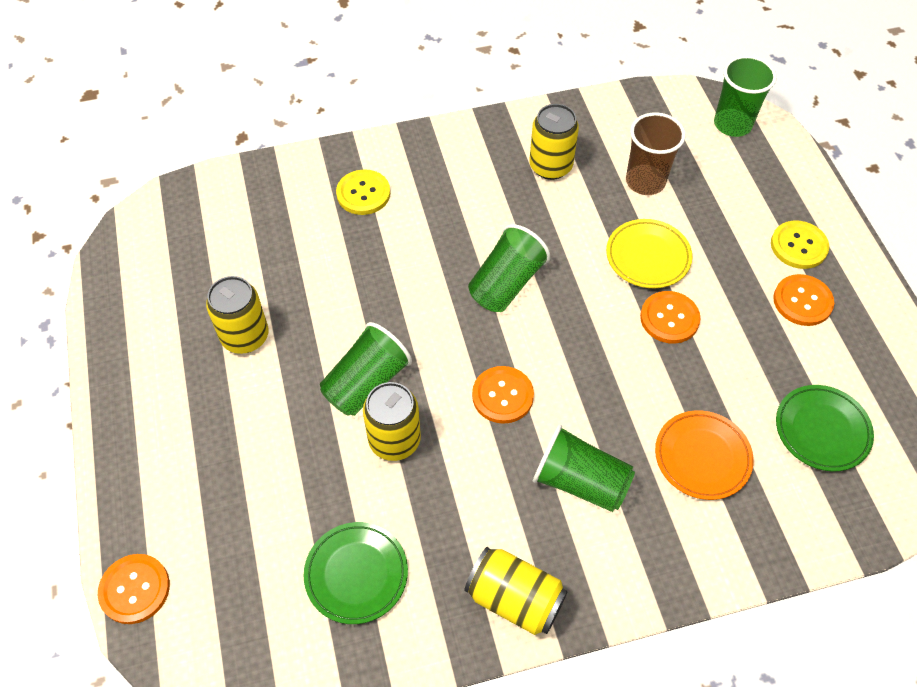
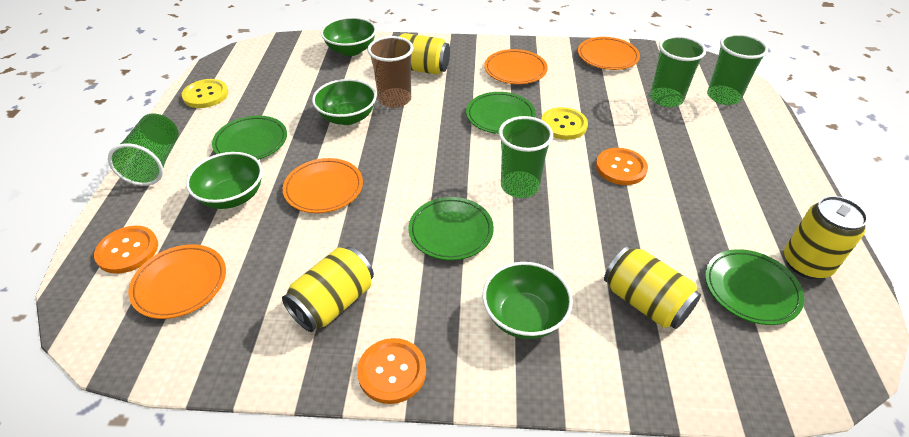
green bowl: none = 0 -> [186,152,263,209] [312,79,377,125] [321,17,376,56] [482,262,573,339] = 4
green plate: [304,522,408,624] [776,385,874,471] = 2 -> [212,116,287,160] [409,197,494,260] [466,92,536,134] [705,249,804,325] = 4
orange button: [98,554,170,624] [472,366,534,424] [640,291,701,344] [773,274,834,326] = 4 -> [94,226,158,274] [357,338,426,404] [596,148,648,185] = 3
orange plate: [655,410,754,500] = 1 -> [128,244,226,319] [283,158,363,213] [484,49,548,84] [578,37,640,70] = 4
yellow plate: [606,219,692,288] = 1 -> none = 0

